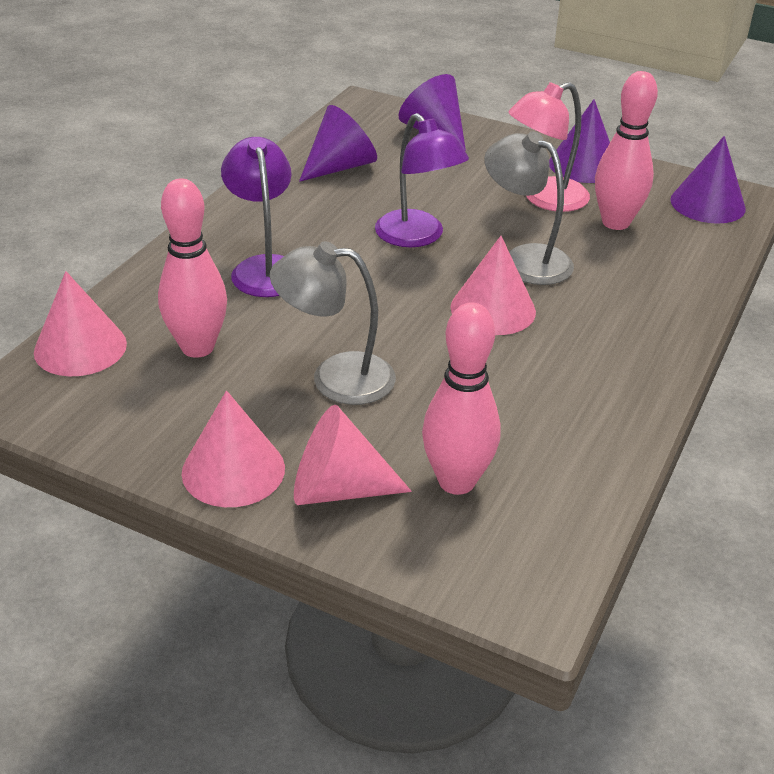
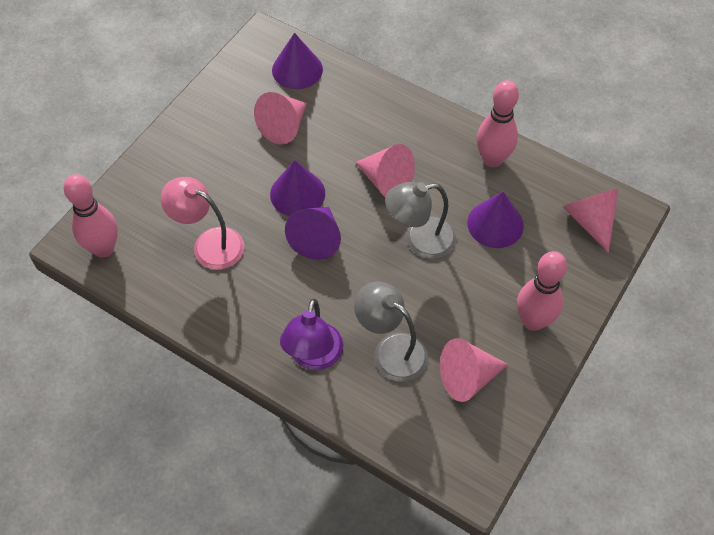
purple lamp: [221,137,292,297] [375,113,469,247] = 2 -> [280,298,343,370] = 1

